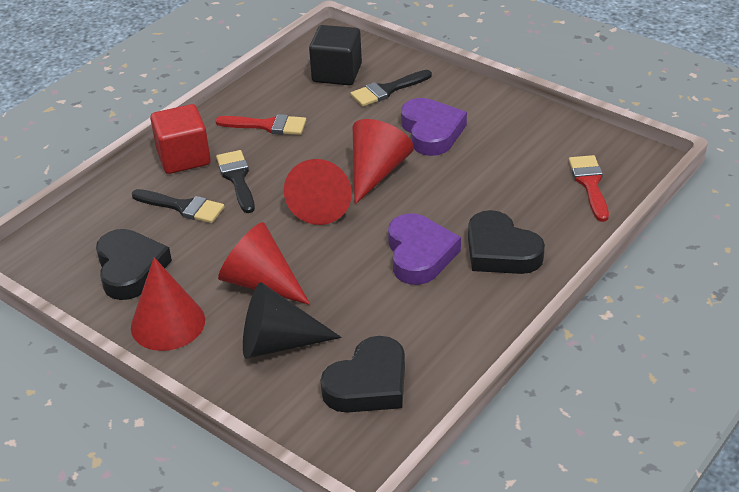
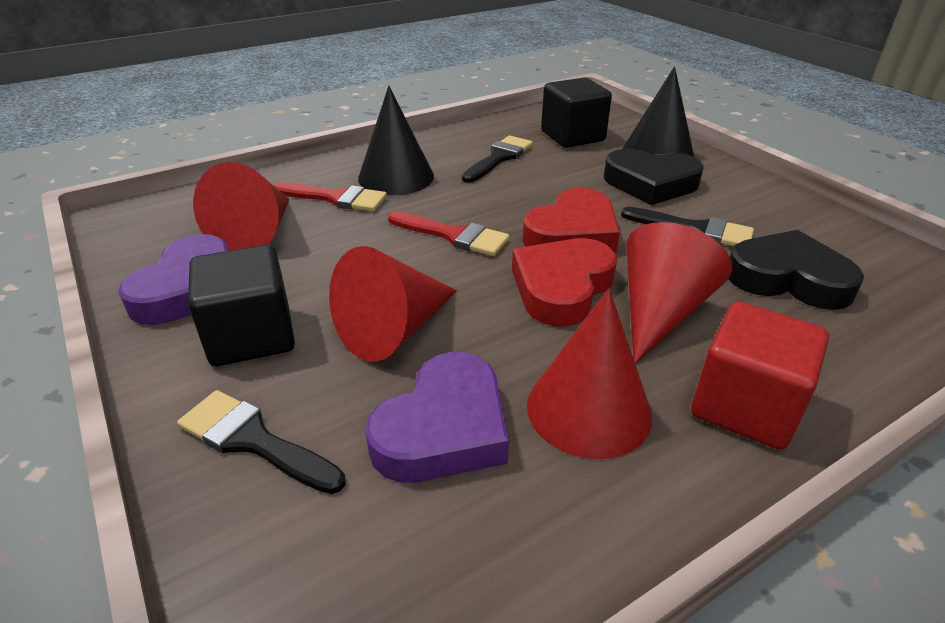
black cone: [243,283,342,359] = 1 -> [358,86,434,195] [622,66,694,157] = 2
black cube: [309,25,362,85] = 1 -> [188,245,295,366] [541,78,612,148] = 2
black heart: [96,229,172,300] [321,336,405,413] [468,210,545,274] = 3 -> [604,149,704,205] [729,230,864,310] = 2
red heart: none = 0 -> [512,238,617,326] [522,188,620,253] = 2

